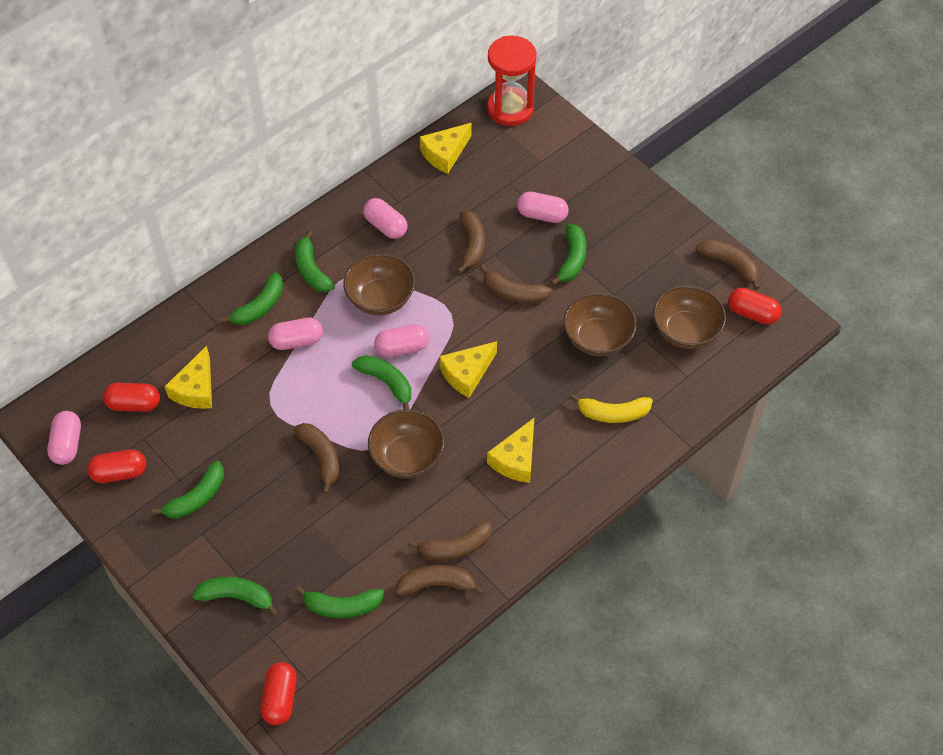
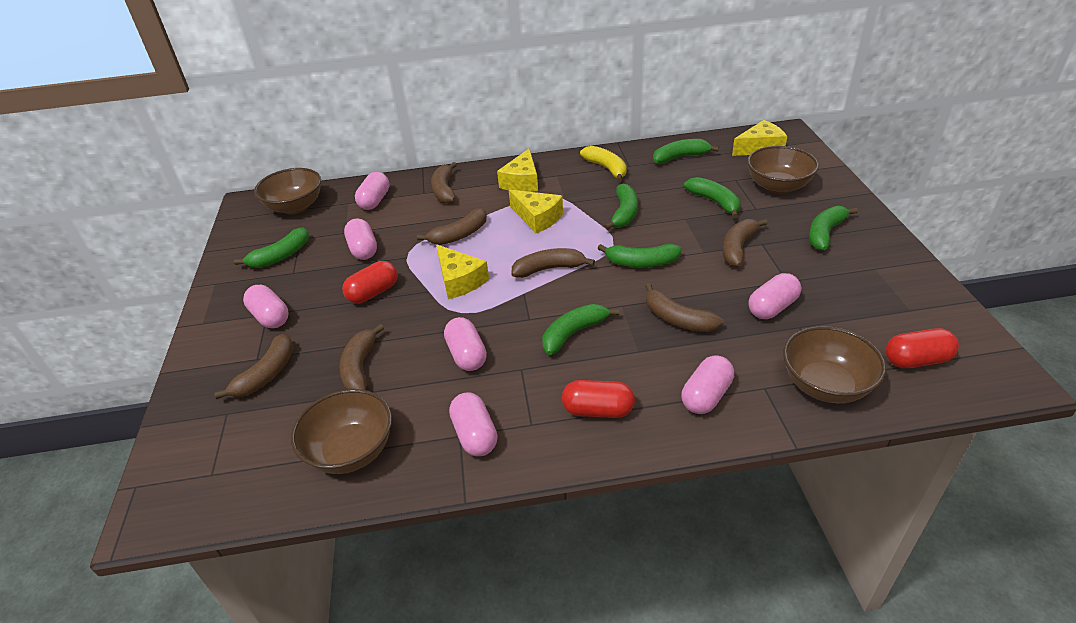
brown banana: [294,423,339,494] [395,565,484,595] [408,521,492,561] [457,211,485,274] [479,264,552,303] [696,239,760,290] = 6 -> [214,334,294,399] [340,324,384,390] [417,208,487,245] [431,162,457,204] [511,248,595,278] [645,283,724,332] [723,219,767,267] = 7
pink capsule: [47,411,81,465] [268,318,323,350] [363,198,407,239] [374,324,429,357] [517,192,569,223] = 5 -> [243,285,289,328] [344,218,377,260] [355,172,390,210] [444,317,487,371] [449,393,498,456] [681,355,734,414] [748,273,801,319] = 7
red capsule: [87,450,146,483] [103,383,160,412] [261,662,297,725] [728,288,782,324] = 4 -> [342,261,398,304] [562,380,635,418] [886,328,959,368] = 3
red hourglass: [487,36,536,126] = 1 -> none = 0

